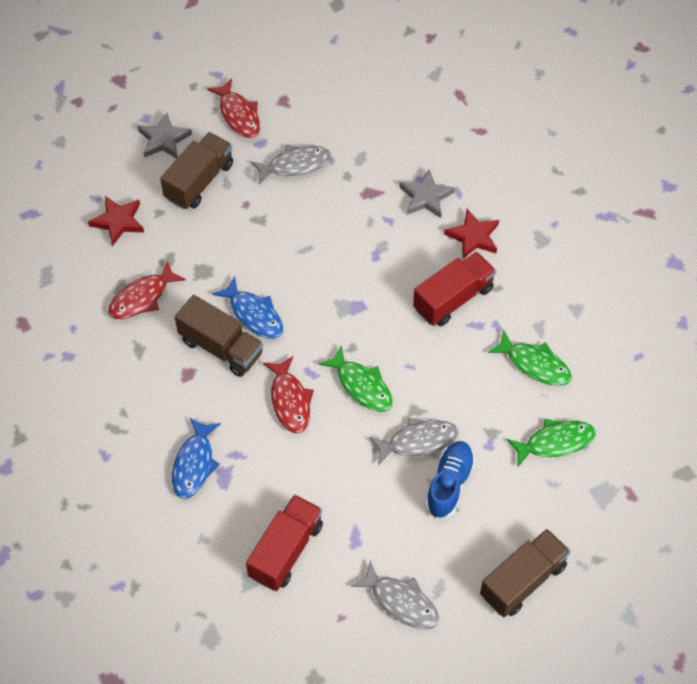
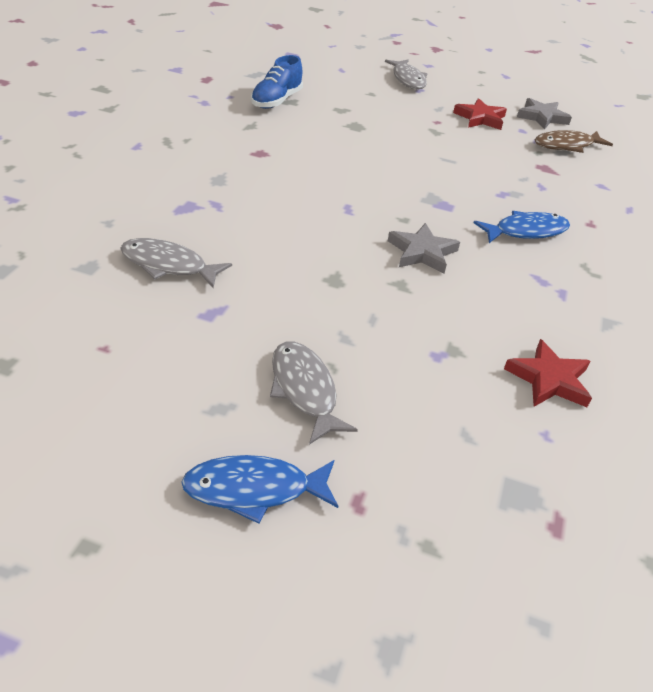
brown fish: none = 0 -> [534,130,613,153] = 1
brown truck: [160,132,233,210] [175,295,263,377] [480,529,571,617] = 3 -> none = 0
green fish: [319,345,392,412] [488,330,572,386] [507,419,596,468] = 3 -> none = 0
red fish: [108,261,186,319] [207,78,260,138] [263,356,314,433] = 3 -> none = 0
red truck: [246,494,323,591] [413,252,496,326] = 2 -> none = 0

